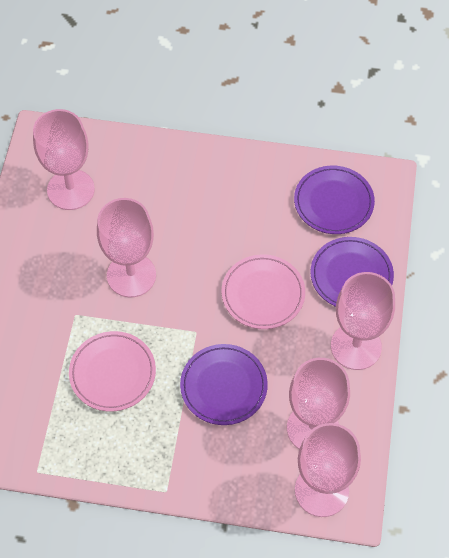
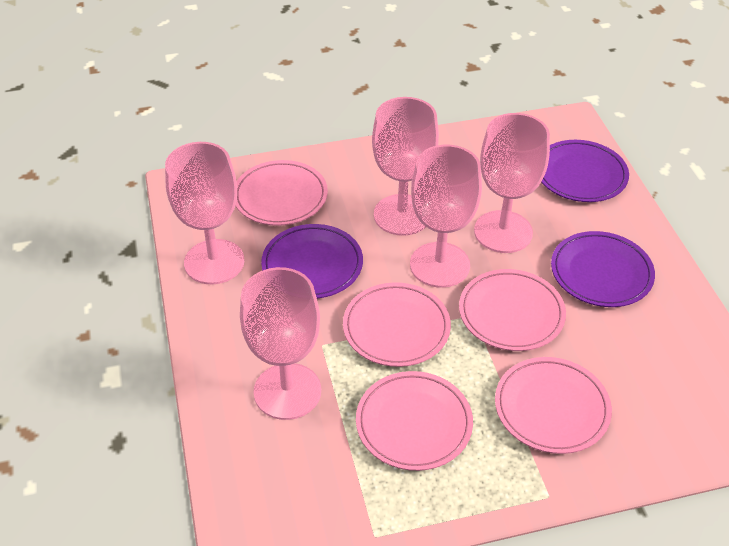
pink plate: [69,331,156,412] [222,254,305,329] = 2 -> [235,160,328,226] [343,282,451,367] [356,371,473,471] [459,269,566,351] [495,357,612,454] = 5

